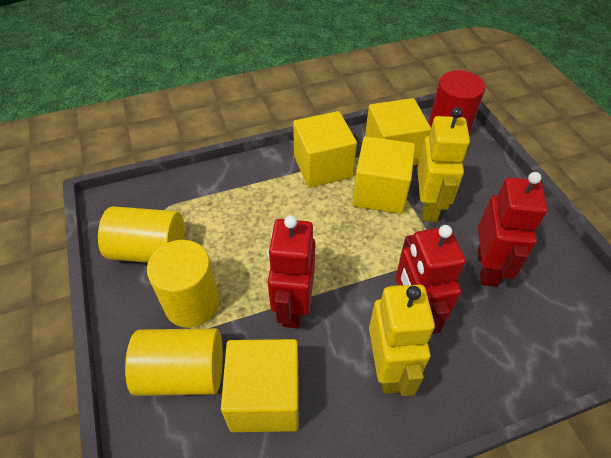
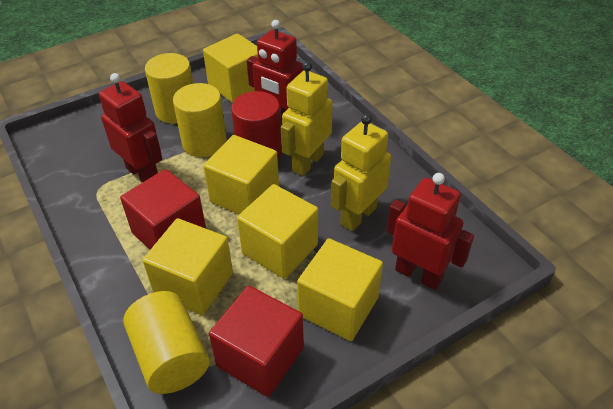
red cube: none = 0 -> [120,169,206,249] [209,286,304,397] = 2
yellow cube: [221,339,299,432] [293,111,357,188] [353,136,415,214] [365,98,431,165] = 4 -> [143,218,233,316] [203,33,258,103] [203,135,279,214] [237,184,318,279] [297,238,383,341] = 5

